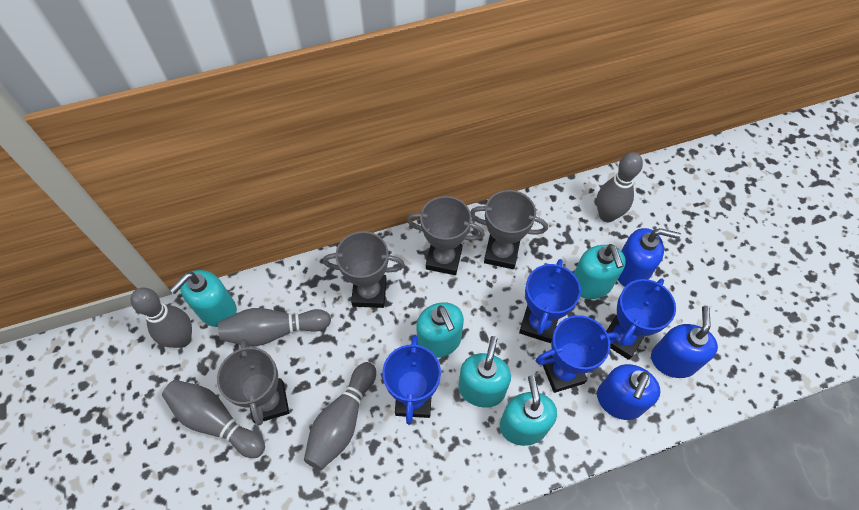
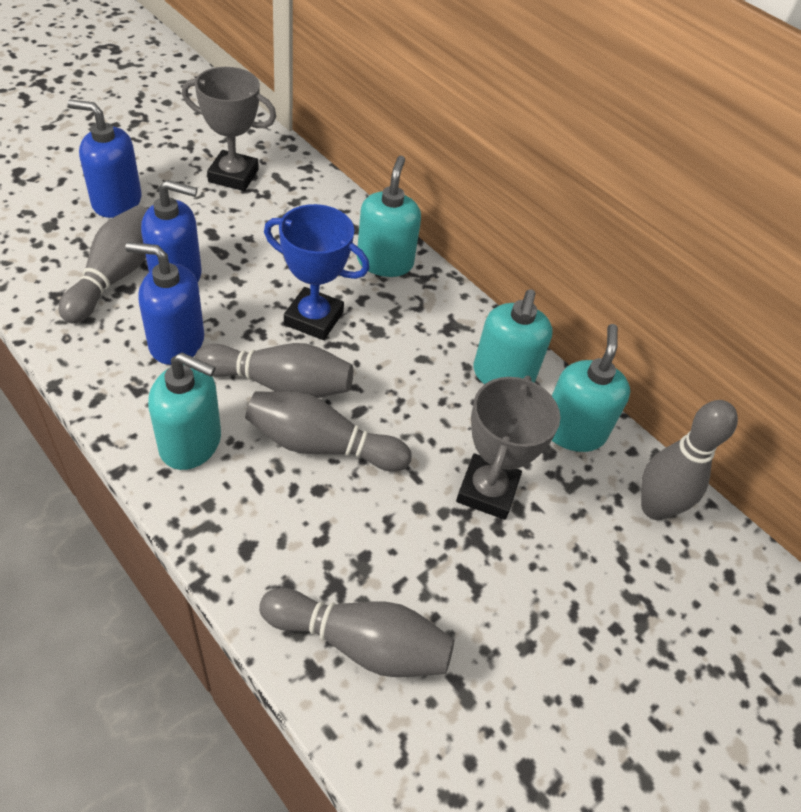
blue trophy: [382,335,441,424] [519,259,581,343] [536,315,619,393] [606,278,676,360] = 4 -> [264,204,370,340] = 1
grey trophy: [217,339,289,426] [323,231,405,308] [407,196,485,275] [470,190,548,269] = 4 -> [182,67,276,191] [456,376,560,520] = 2
turquoise soap dispenser: [170,270,237,327] [416,302,464,358] [458,336,511,408] [500,375,557,446] [574,244,626,299] = 5 -> [148,352,221,470] [357,156,421,277] [473,289,553,384] [552,324,630,452] = 4

